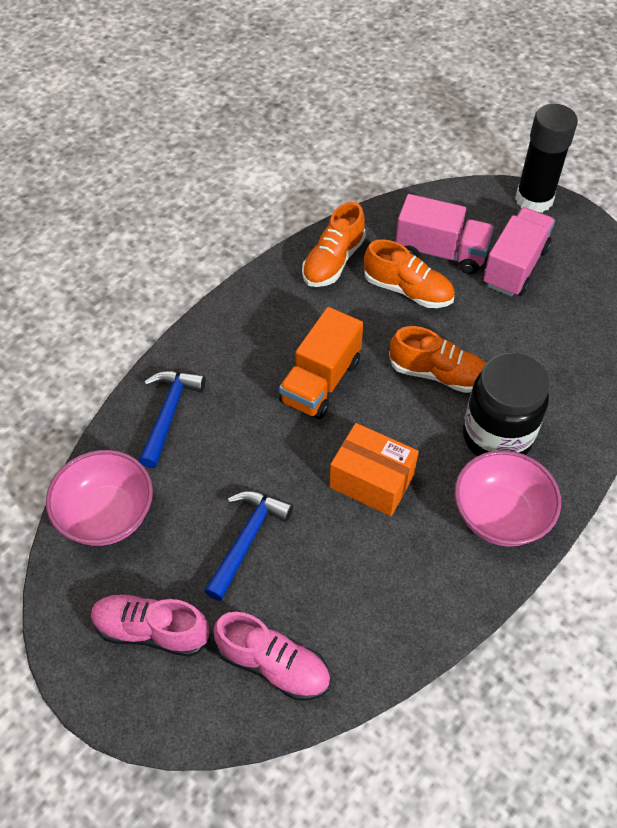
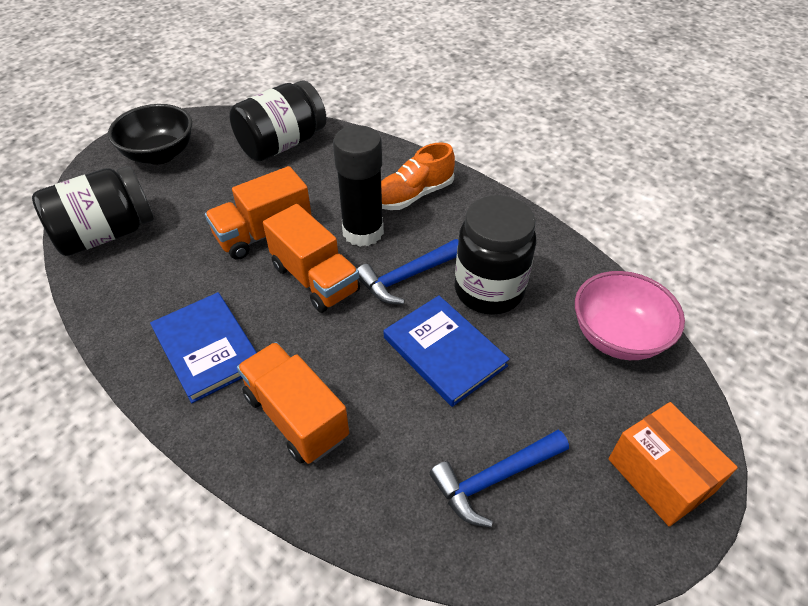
black bowl: none = 0 -> [108,104,192,164] = 1
black jar: [463,353,549,456] = 1 -> [32,166,154,256] [229,80,326,161] [455,195,536,315] = 3
blue book: none = 0 -> [150,292,257,403] [384,295,510,407] = 2
orange shoe: [302,202,366,287] [364,239,455,308] [389,326,486,393] = 3 -> [381,143,455,210] = 1
orange truck: [279,307,363,419] = 1 -> [205,166,312,260] [237,342,349,464] [263,204,360,313] = 3
pink bowl: [46,450,153,546] [454,450,561,547] = 2 -> [575,271,685,360] = 1
pink shoe: [91,593,210,657] [213,612,330,700] = 2 -> none = 0
pink truck: [396,194,494,274] [483,207,555,296] = 2 -> none = 0

